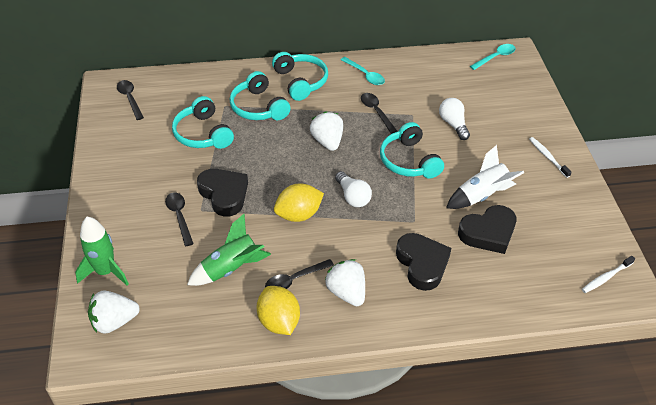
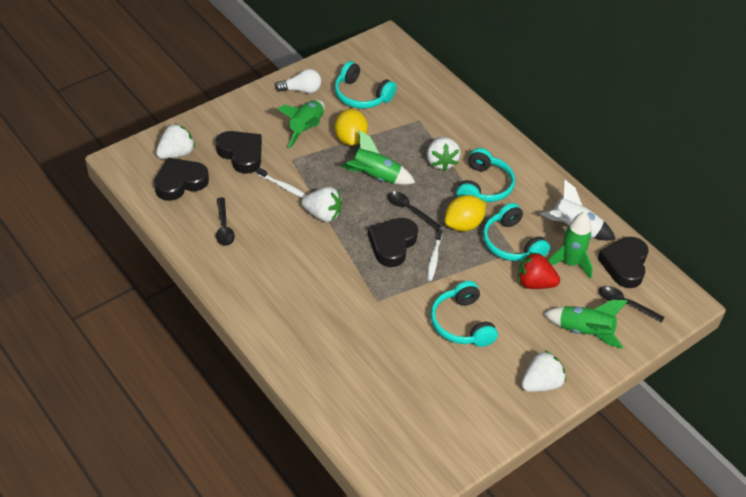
black heart: [197,169,248,217] [396,233,452,291] [458,205,516,254] = 3 -> [154,158,209,201] [216,131,262,174] [368,218,418,267] [598,237,649,288] = 4
black spoon: [117,80,144,120] [165,192,194,246] [265,259,334,289] [361,93,397,134] = 4 -> [216,197,235,246] [387,191,441,231] [599,286,664,323] = 3
green rocket: [75,217,129,285] [187,214,271,286] = 2 -> [278,100,325,149] [341,130,415,185] [543,300,628,349] [548,212,593,279] = 4
red strawberry: none = 0 -> [518,252,560,289] = 1
turquoise spoon: [341,57,385,85] [470,44,516,70] = 2 -> none = 0
white light bulb: [335,171,372,207] [439,98,470,140] = 2 -> [275,69,321,93] = 1
white strawberry: [88,291,140,334] [310,111,343,151] [325,259,365,306] = 3 -> [156,123,195,159] [301,187,342,222] [427,137,461,171] [521,351,566,392] = 4

